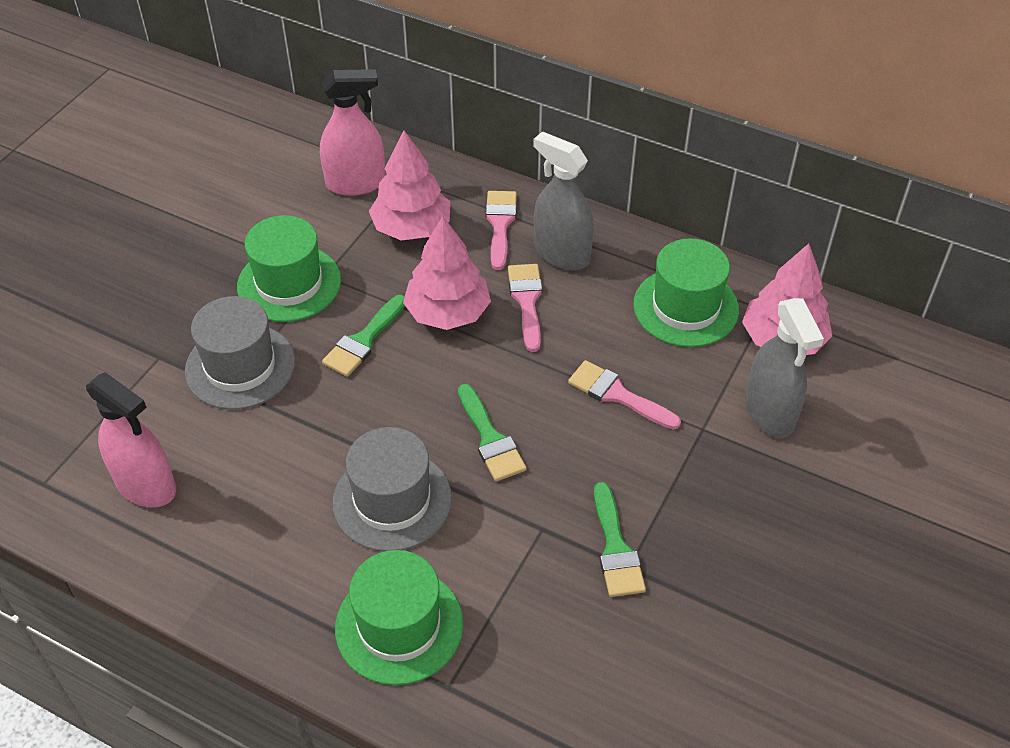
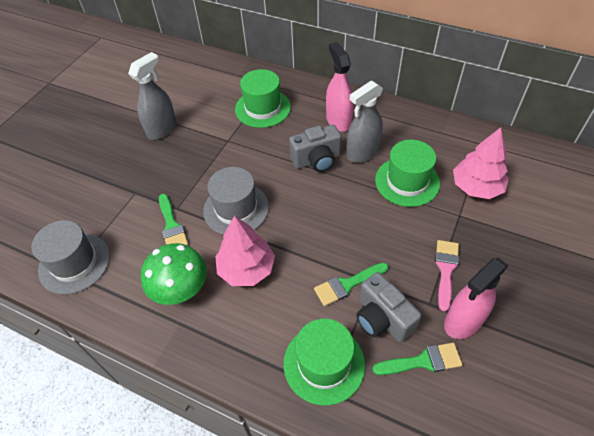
green mushroom: none = 0 -> [141,243,207,305] = 1
grey camera: none = 0 -> [289,125,341,172] [356,272,421,343] = 2
pink brush: [485,191,517,270] [508,264,542,352] [568,360,681,430] = 3 -> [435,240,459,311] = 1
pink tree: [369,130,450,241] [403,216,491,330] [742,243,832,355] = 3 -> [215,215,275,286] [453,127,509,199] = 2

